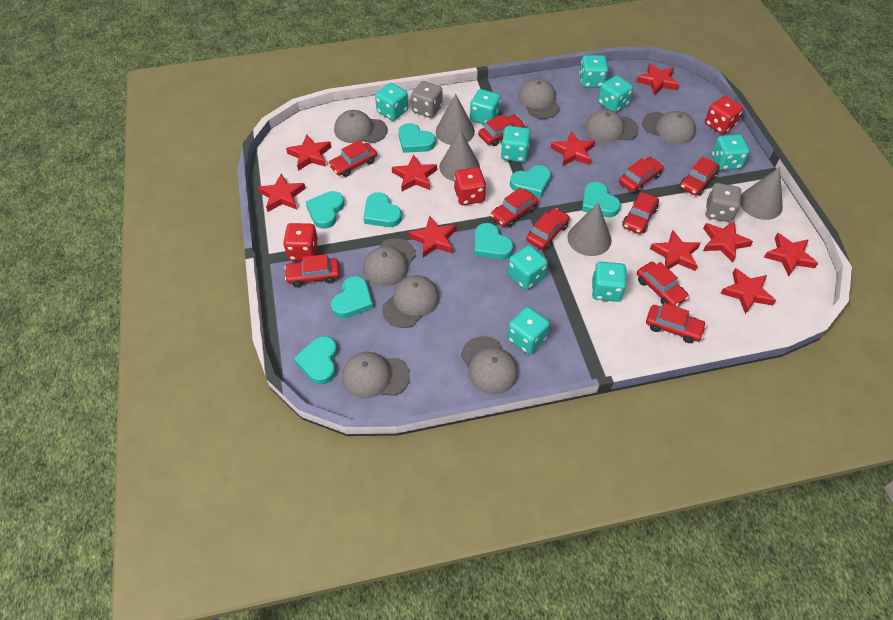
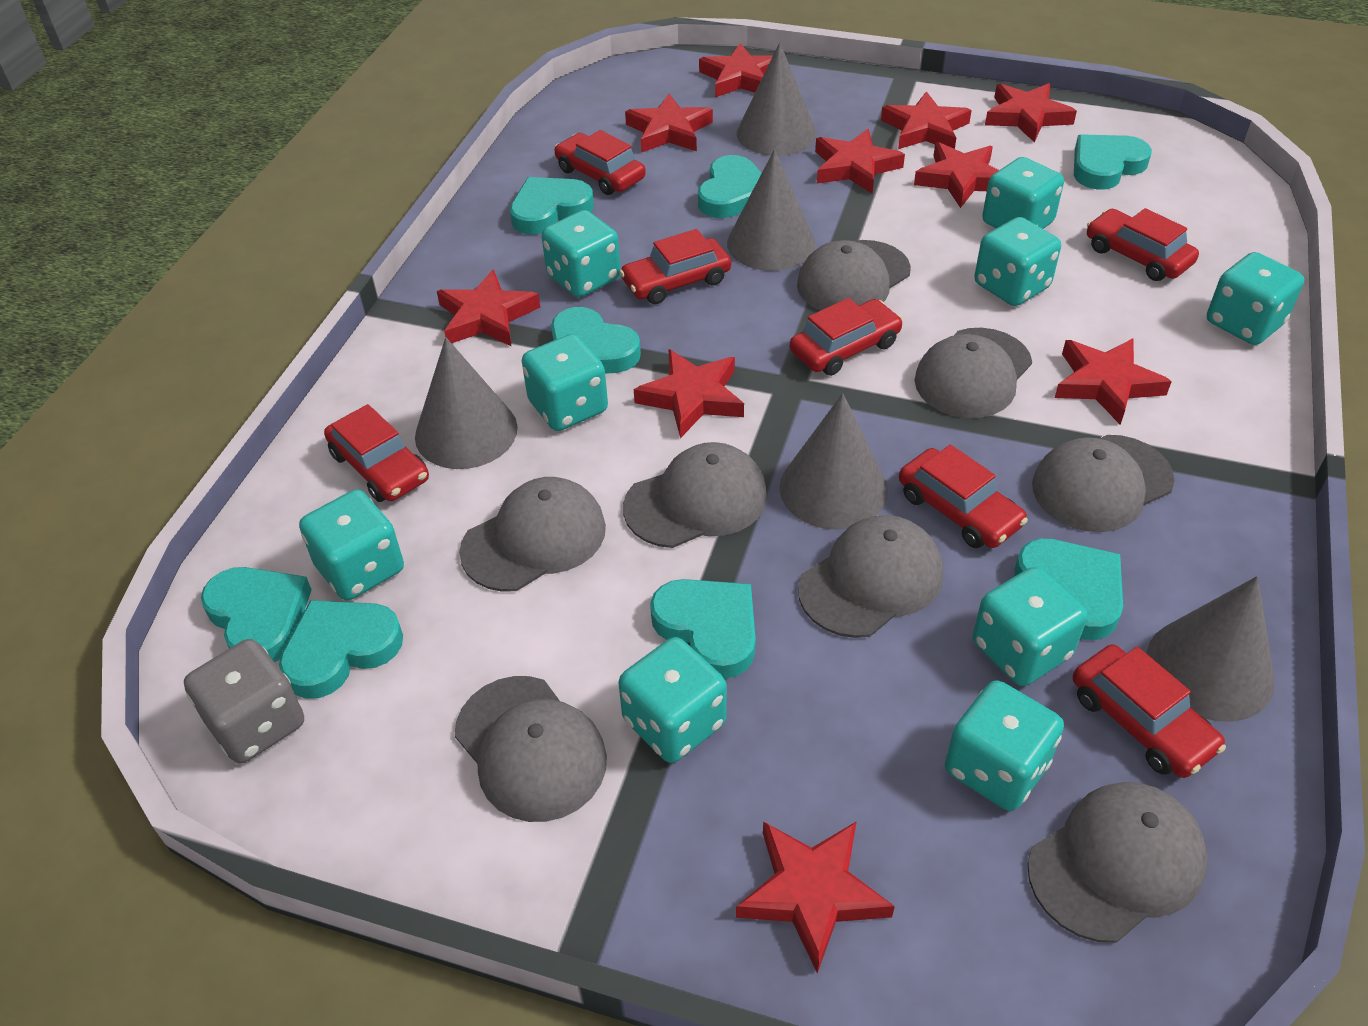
grey cone: [436,94,475,145] [439,130,480,181] [567,203,612,256] [740,167,783,220] = 4 -> [415,337,518,469] [727,149,815,271] [737,42,816,156] [779,393,888,530] [1147,576,1275,722] = 5
grey dice: [411,81,443,118] [705,183,741,222] = 2 -> [184,639,304,764] = 1
red car: [285,254,340,287] [328,140,377,177] [478,114,525,146] [491,188,538,227] [526,208,570,250] [619,157,663,193] [622,192,659,234] [637,262,689,306] [646,303,706,343] [680,156,720,196] = 10 -> [324,404,429,502] [554,130,646,195] [620,229,731,304] [790,298,903,376] [899,444,1028,548] [1073,644,1226,778] [1087,208,1199,281] = 7
red dice: [283,223,318,261] [454,167,486,205] [705,96,743,134] = 3 -> none = 0

